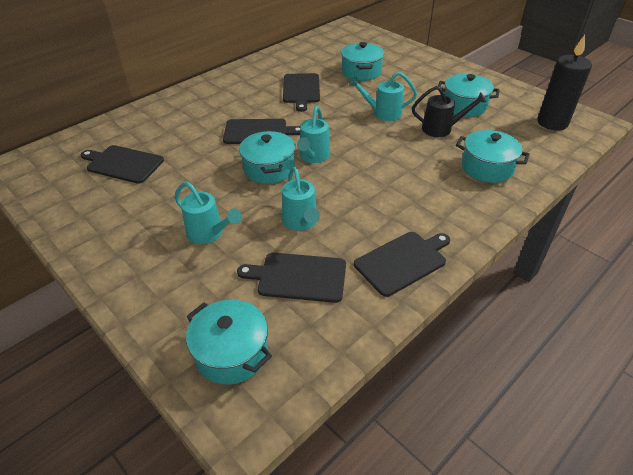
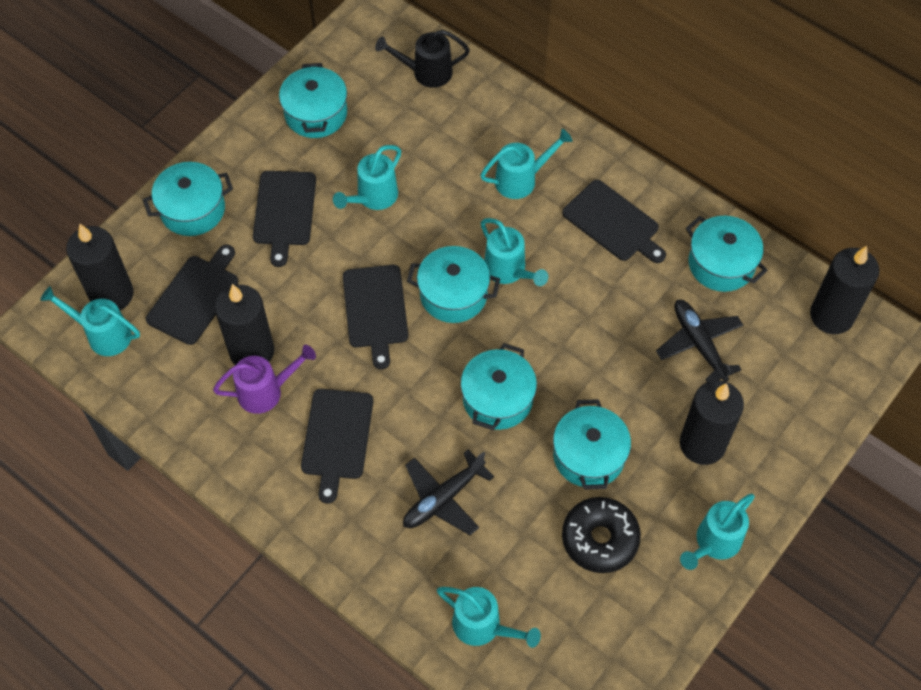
black candle: [537,35,592,130] = 1 -> [66,224,133,310] [215,284,274,365] [680,380,744,465] [810,246,879,334] = 4
black donut: none = 0 -> [562,497,641,573] = 1
black plane: none = 0 -> [403,449,494,535] [656,300,743,382] = 2
purple watering can: none = 0 -> [213,345,316,414] = 1
turquoise pot: [186,300,272,385] [239,131,295,184] [341,42,384,81] [438,74,500,117] [456,130,530,183] = 5 -> [143,162,233,236] [279,63,347,138] [407,246,500,323] [460,343,537,430] [553,399,631,490] [686,216,768,292] = 6
turquoise watering can: [174,182,242,244] [282,167,320,231] [297,106,330,163] [349,72,417,121] = 4 -> [40,286,140,356] [333,145,401,210] [437,587,541,648] [480,129,572,199] [481,218,548,286] [680,494,755,570] = 6

